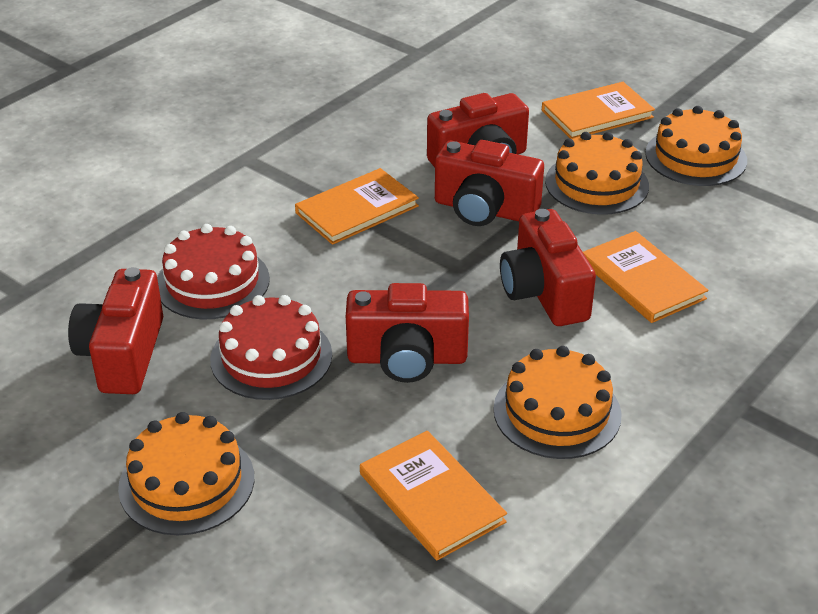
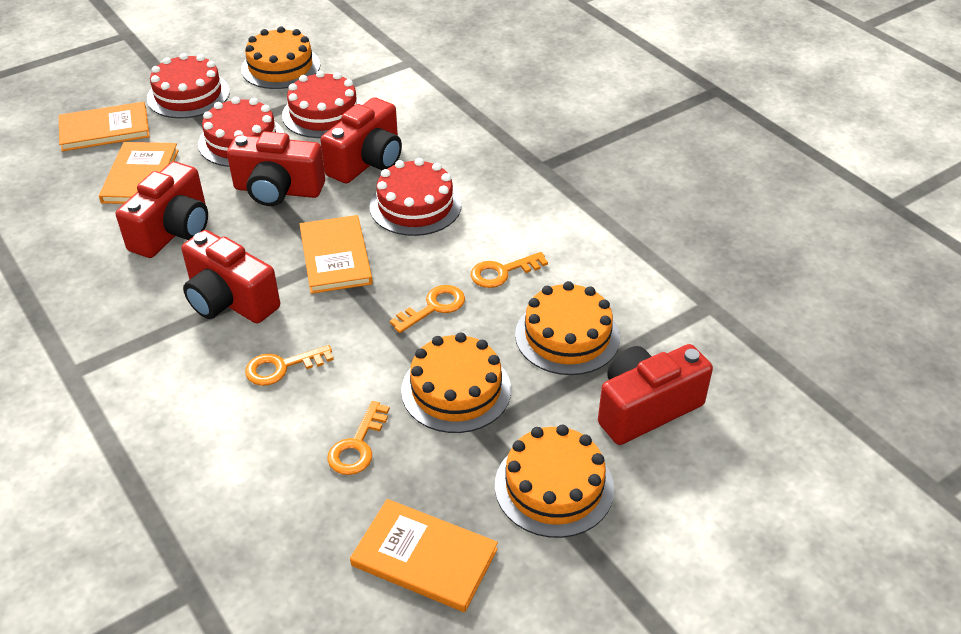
orange key: none = 0 -> [245,345,333,386] [327,401,390,475] [390,285,465,333] [471,252,548,288] = 4
red cake: [157,224,270,319] [210,295,332,400] = 2 -> [147,53,230,119] [198,97,284,167] [282,71,363,138] [370,158,462,236] = 4

